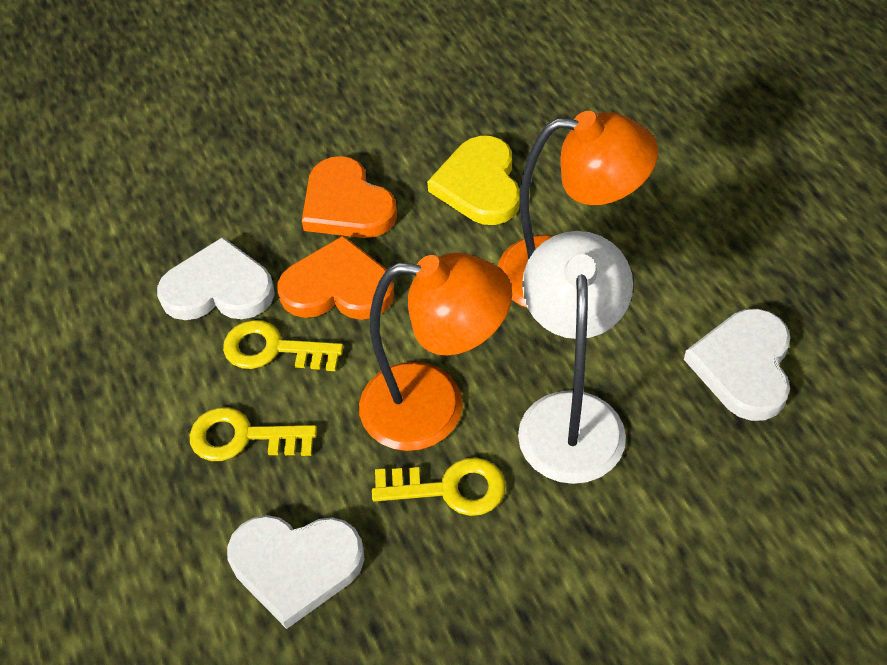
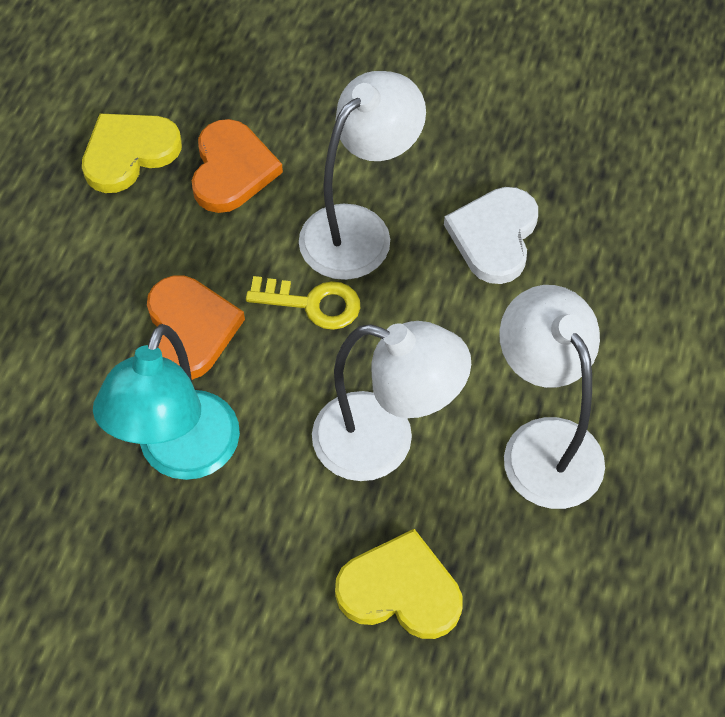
orange lamp: [359,253,512,451] [498,111,658,308] = 2 -> none = 0
turquoise lamp: none = 0 -> [93,324,240,480] = 1
white heart: [157,237,275,320] [227,515,365,629] [684,309,790,421] = 3 -> [444,187,538,284] = 1
white lamp: [518,231,633,484] = 1 -> [299,71,426,280] [312,321,471,481] [499,285,605,509] = 3
yellow heart: [427,136,520,225] = 1 -> [82,114,182,193] [335,529,462,639] = 2
yellow key: [190,407,317,461] [223,320,344,371] [372,457,506,516] = 3 -> [246,276,360,330] = 1

